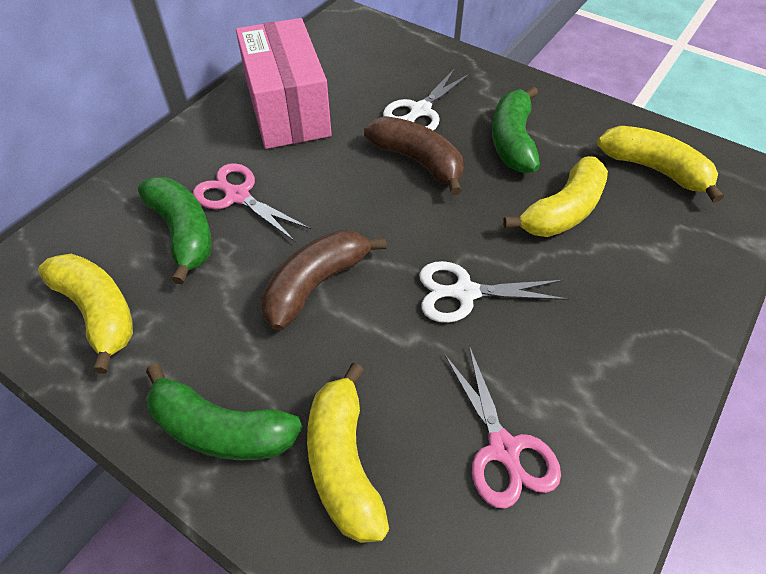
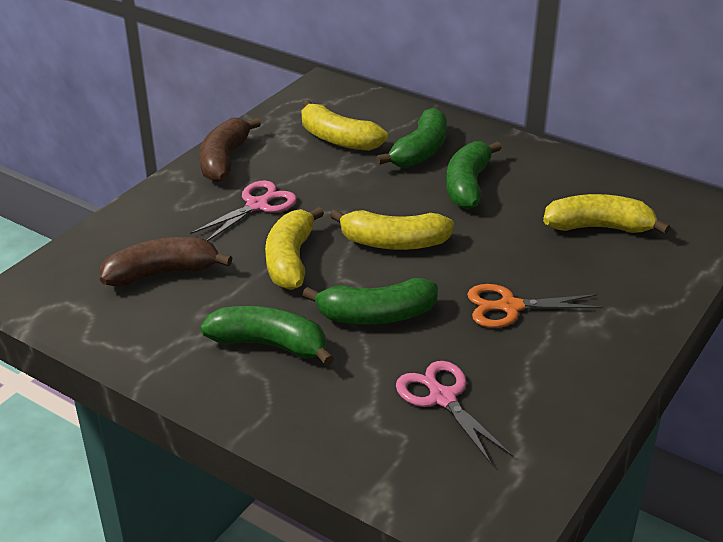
green banana: [138,177,212,284] [146,363,302,460] [492,86,540,173] = 3 -> [200,306,334,366] [302,278,438,325] [376,108,447,168] [446,141,502,209] = 4
orange scissors: none = 0 -> [467,284,602,328] = 1
pink box: [236,18,332,149] = 1 -> none = 0
white scissors: [383,68,470,131] [419,261,569,323] = 2 -> none = 0

